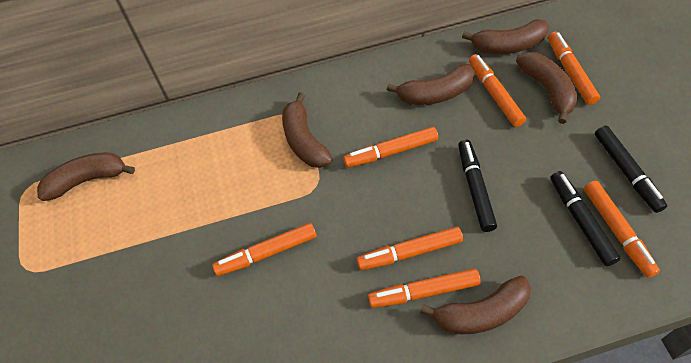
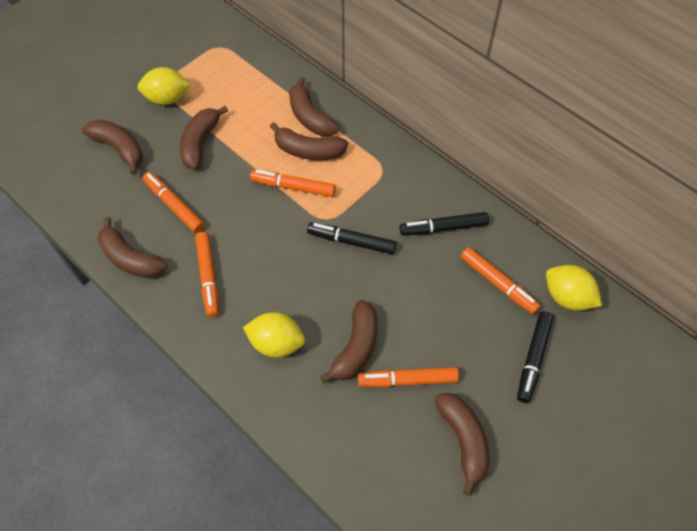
brown banana: [37,153,135,201] [282,92,333,168] [387,64,475,105] [420,276,531,334] [462,19,549,54] [516,52,578,124] = 6 -> [82,120,143,175] [98,217,167,278] [180,106,228,170] [270,122,348,160] [289,77,339,137] [320,300,377,384] [434,393,489,496] = 7
orange marker: [212,223,316,276] [343,127,438,168] [357,227,463,270] [368,268,481,308] [469,54,526,127] [548,32,600,105] [584,181,660,278] = 7 -> [143,172,204,233] [195,232,219,317] [250,170,336,197] [358,367,459,387] [461,247,541,314] = 5
yellow lemon: none = 0 -> [138,67,191,105] [243,312,305,358] [546,265,602,311] = 3

